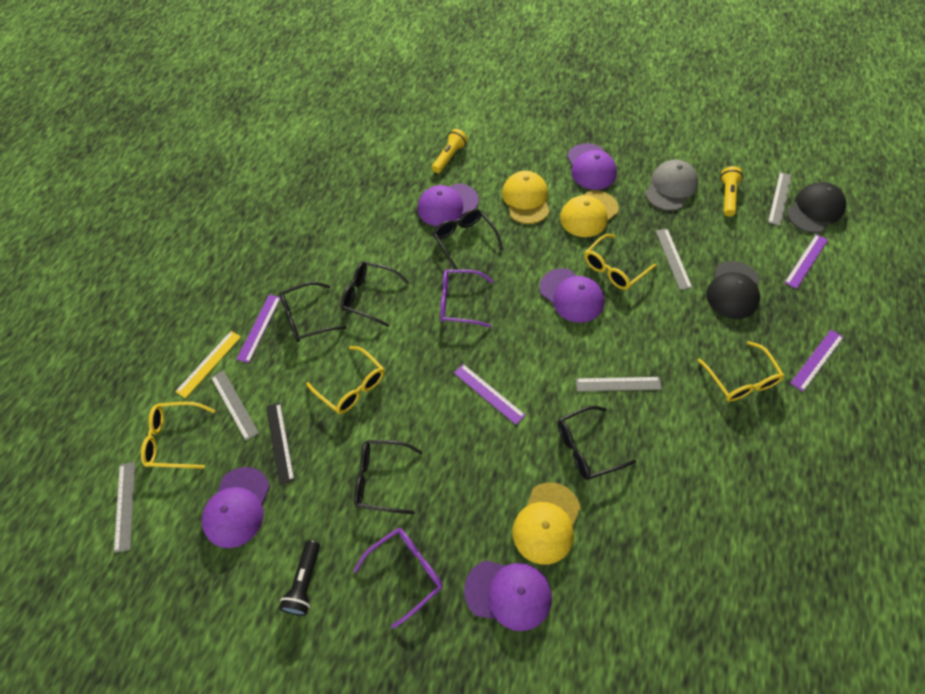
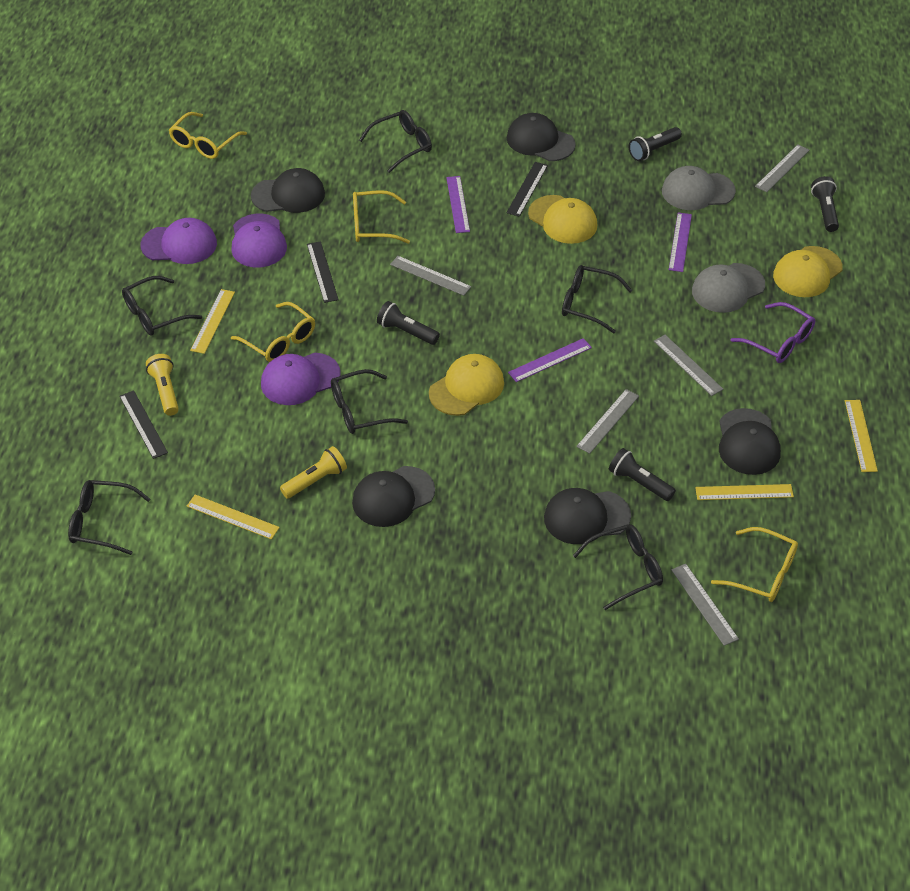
black cap: [706,261,760,319] [787,182,846,233] = 2 -> [251,168,325,213] [352,466,435,527] [507,113,576,161] [544,488,631,544] [719,408,781,475] = 5
black flashlight: [279,540,320,616] = 1 -> [377,301,440,345] [609,448,676,501] [629,127,682,161] [811,176,839,232] = 4
black glasses: [279,282,347,342] [341,261,409,327] [354,440,423,514] [433,209,503,270] [558,406,636,480] = 5 -> [68,480,150,555] [122,276,202,336] [331,369,408,434] [359,110,432,173] [562,265,632,333] [573,524,663,610] = 6
black ruler: [266,403,295,485] = 1 -> [119,390,168,459] [307,241,339,303] [506,162,548,217] = 3
grey cap: [645,160,698,211] = 1 -> [662,166,736,210] [692,263,765,313] = 2
purple cap: [202,467,270,548] [417,183,479,226] [464,560,552,631] [539,268,604,323] [567,143,617,190] = 5 -> [141,218,217,264] [231,214,287,268] [261,353,341,405] = 3
purple glasses: [353,528,443,629] [440,270,493,328] = 2 -> [731,302,815,363] = 1
purple ruler: [236,295,281,363] [454,364,525,425] [784,234,828,289] [790,330,844,392] = 4 -> [446,176,470,233] [508,338,592,382] [669,213,692,272] = 3
yellow ruler: [175,331,241,398] = 1 -> [187,495,280,540] [190,289,235,354] [695,484,794,500] [845,400,878,472] = 4

